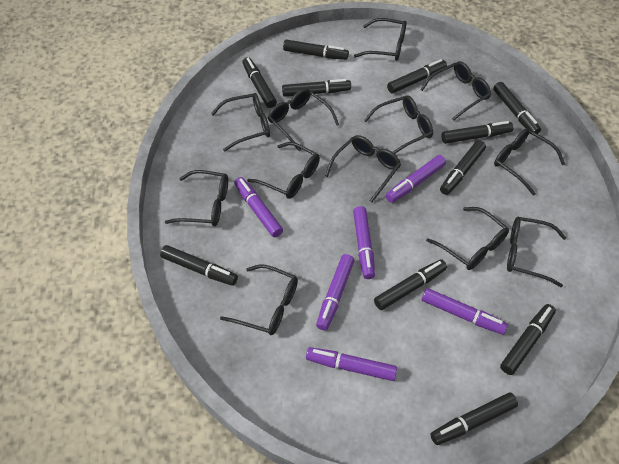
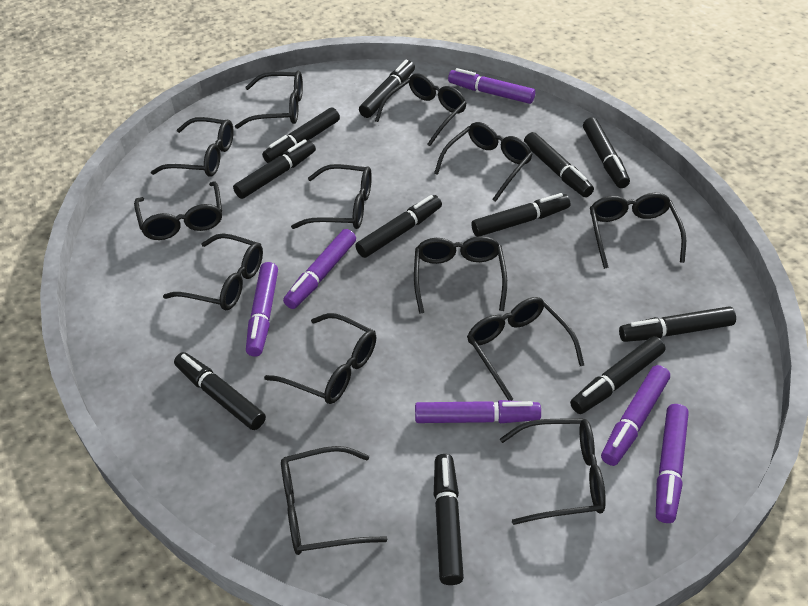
black glasses: [165,170,228,226] [211,93,270,152] [220,264,298,335] [247,142,320,199] [268,89,339,151] [325,135,401,202] [354,18,406,61] [364,95,433,154] [420,61,491,121] [426,207,509,270] [494,128,565,196] [507,217,566,288] = 12 -> [134,181,222,240] [151,117,234,177] [163,233,263,310] [235,71,303,129] [264,313,376,404] [281,446,388,555] [291,164,372,229] [375,73,467,146] [414,236,507,314] [434,122,533,202] [467,297,584,401] [500,418,606,525] [590,193,686,269] = 13

